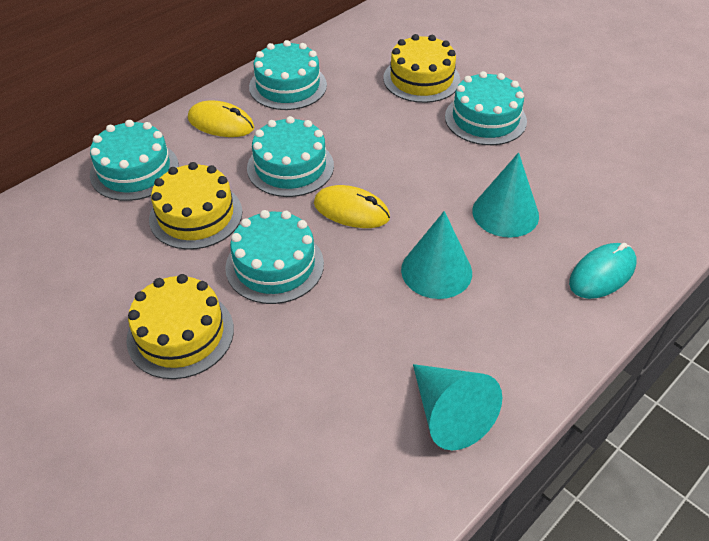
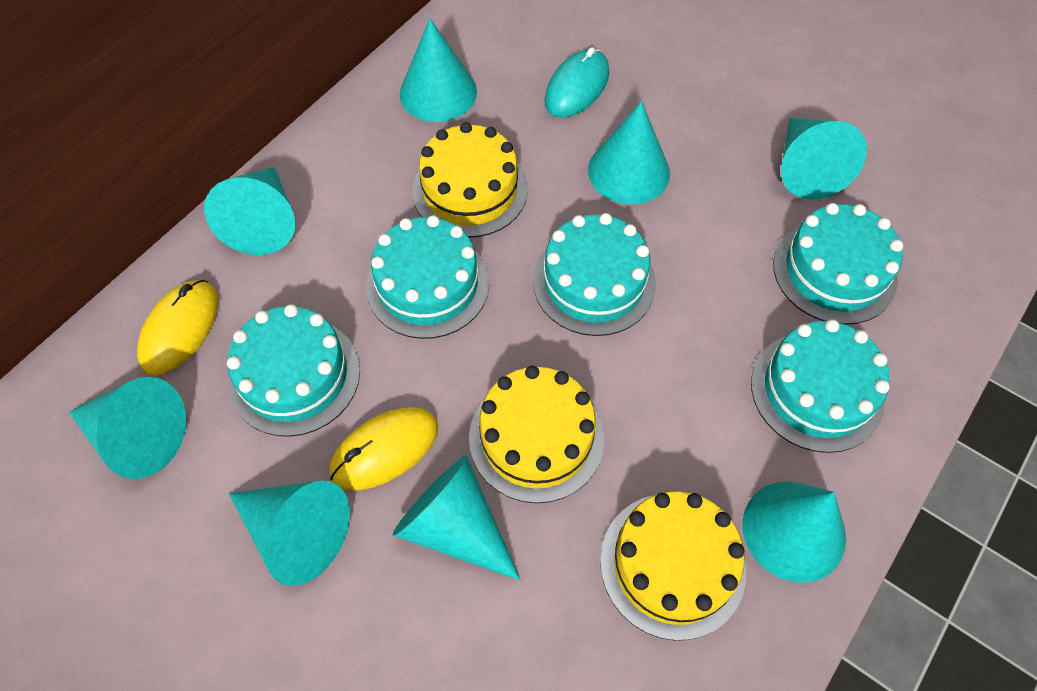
turquoise cone: [401,211,472,299] [413,364,502,450] [472,152,539,238] = 3 -> [69,377,186,479] [204,167,295,255] [229,481,350,586] [393,456,521,580] [400,19,477,122] [588,101,670,204] [742,482,846,583] [781,118,867,200] = 8

